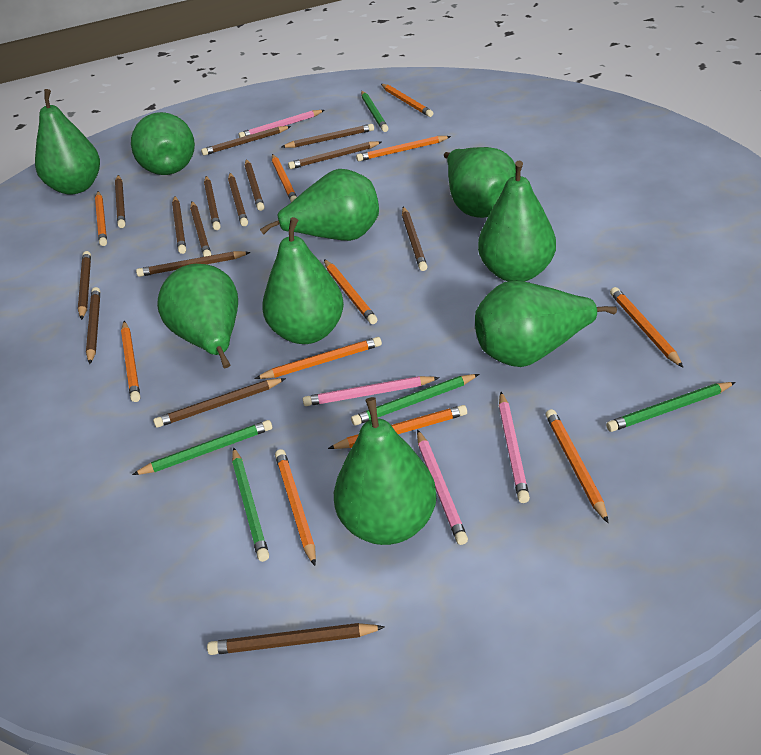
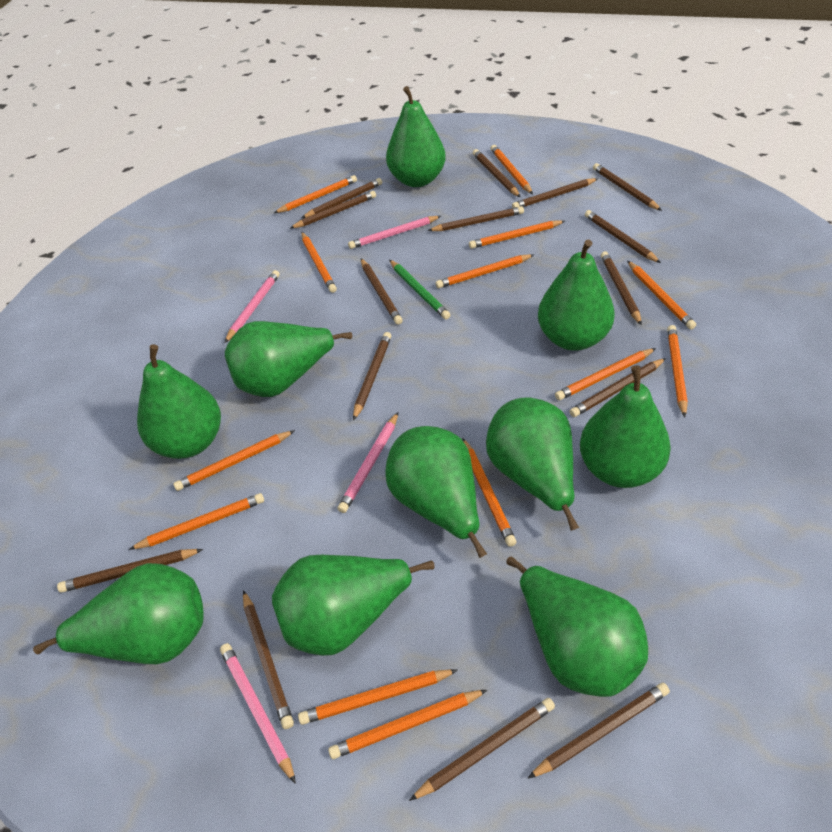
green pear: [35,89,100,195] [131,112,195,175] [157,264,238,368] [260,169,379,241] [262,217,344,344] [334,397,437,545] [444,147,516,218] [475,281,617,367] [478,160,556,282] = 9 -> [33,563,203,664] [137,344,221,459] [225,321,352,397] [272,555,435,656] [385,426,487,558] [386,86,446,187] [486,398,579,531] [506,557,648,697] [538,240,615,351] [580,365,671,488] = 10
green pencil: [132,420,272,475] [232,447,269,562] [351,374,479,426] [361,91,388,132] [606,382,736,432] = 5 -> [389,260,450,319] = 1
orange pencil: [95,191,107,246] [121,321,140,402] [255,337,382,379] [272,154,297,202] [275,449,316,566] [324,259,378,324] [328,405,467,449] [356,136,451,161] [381,84,433,117] [546,409,608,523] [610,287,683,368] = 11 -> [129,493,264,550] [173,430,295,491] [274,175,357,213] [298,669,457,725] [301,232,337,293] [328,690,487,759] [436,254,534,288] [462,438,517,547] [469,220,565,249] [491,145,533,194] [555,348,656,400] [627,260,696,330] [667,325,688,417] = 13

